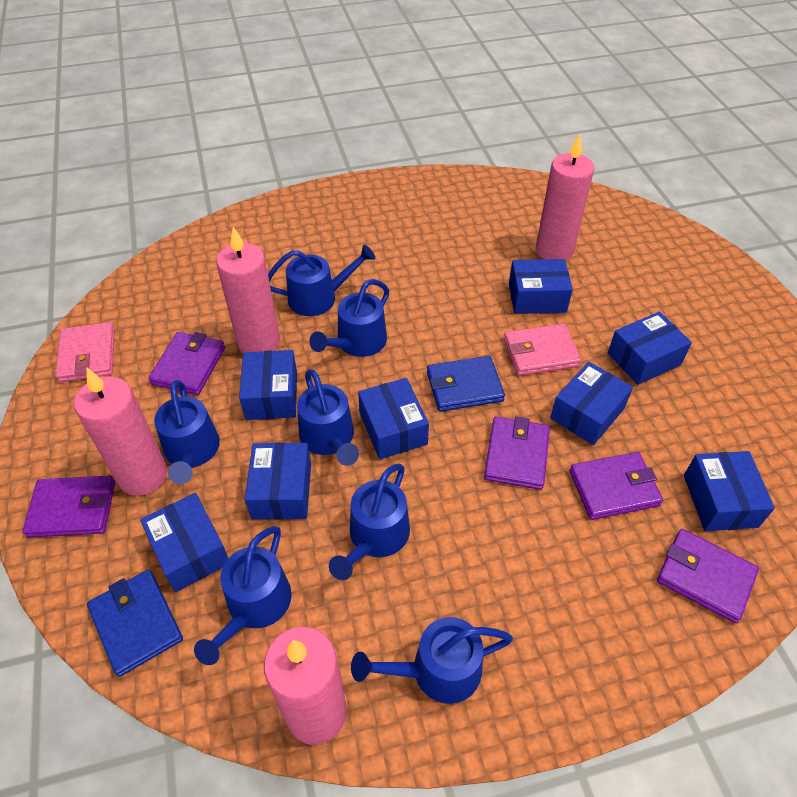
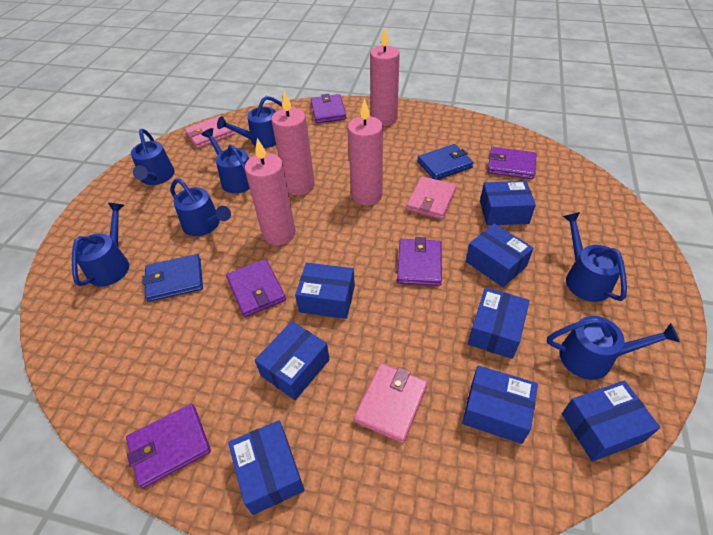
pink wallet: [55,322,115,382] [504,324,582,376] = 2 -> [184,116,234,149] [354,363,428,443] [406,176,457,219] = 3

